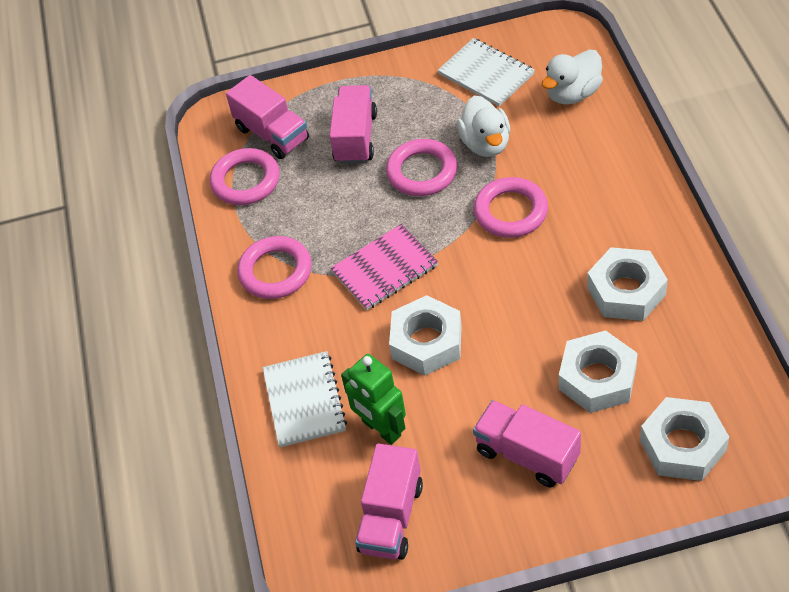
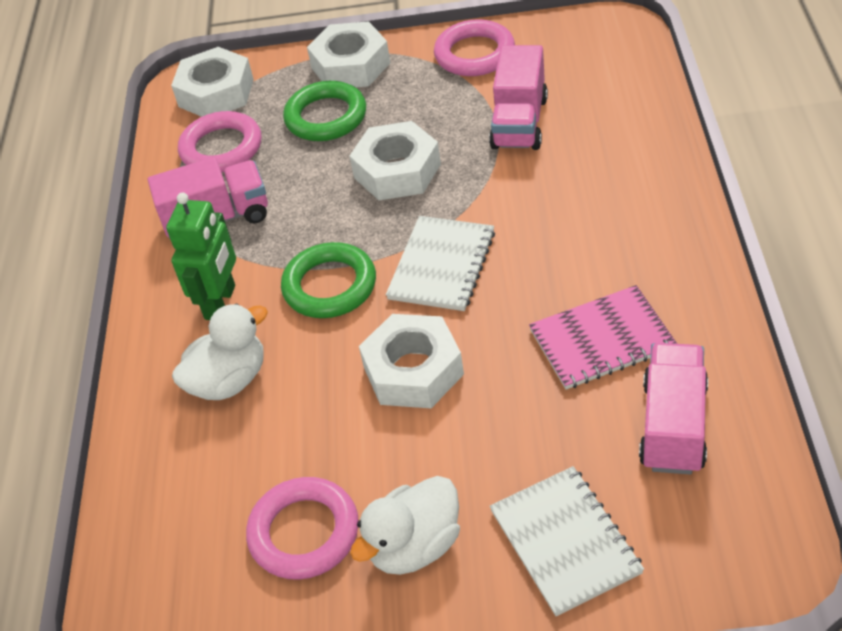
green ring: none = 0 -> [281,242,376,318] [283,81,366,141] = 2
pink ring: [210,148,280,205] [237,236,312,299] [386,139,457,196] [474,177,548,238] = 4 -> [178,111,261,173] [246,477,358,580] [434,19,515,76] = 3
pink truck: [226,75,309,159] [329,85,377,164] [355,443,423,560] [473,400,581,487] = 4 -> [148,157,268,238] [489,45,548,150] [639,343,708,475] = 3

